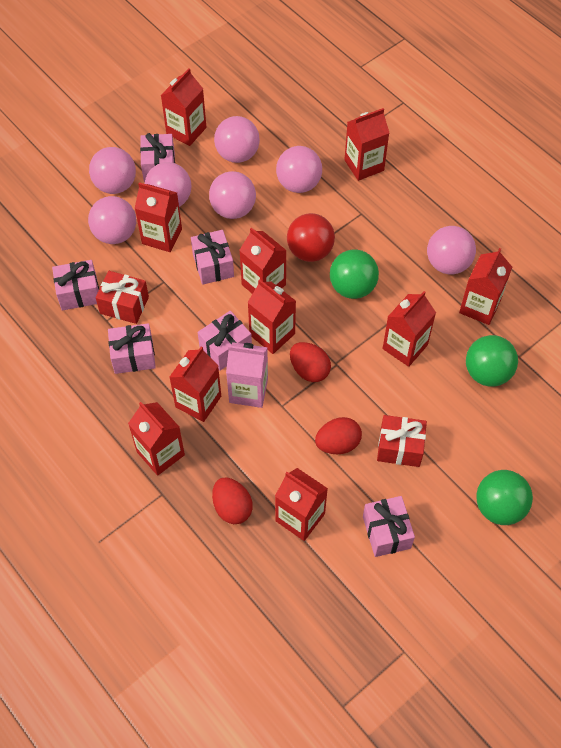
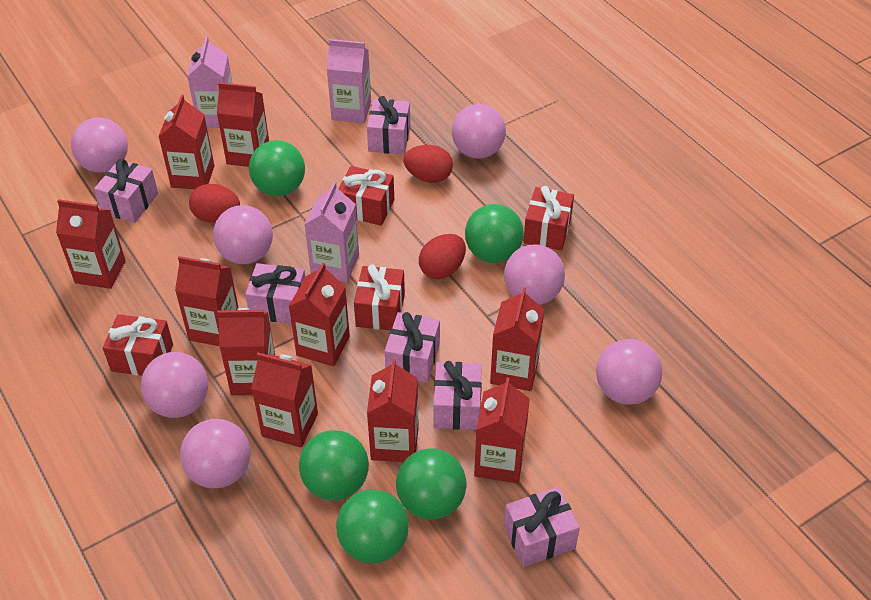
green ball: [330,250,379,299] [466,335,518,386] [476,470,533,525] = 3 -> [249,140,305,196] [299,430,369,501] [336,489,409,563] [396,448,466,520] [465,204,524,263] = 5
pink carton: [226,342,268,408] = 1 -> [187,36,233,128] [304,182,359,282] [327,39,371,123] = 3
red ball: [287,213,335,262] = 1 -> none = 0
red gift: [95,271,149,324] [377,415,427,467] = 2 -> [103,314,173,376] [338,166,394,226] [354,264,405,330] [523,186,574,251] = 4

